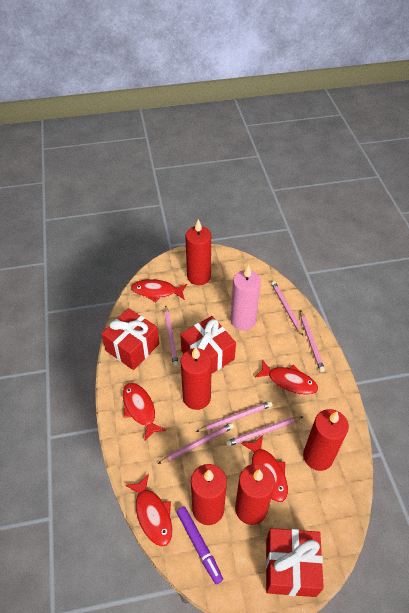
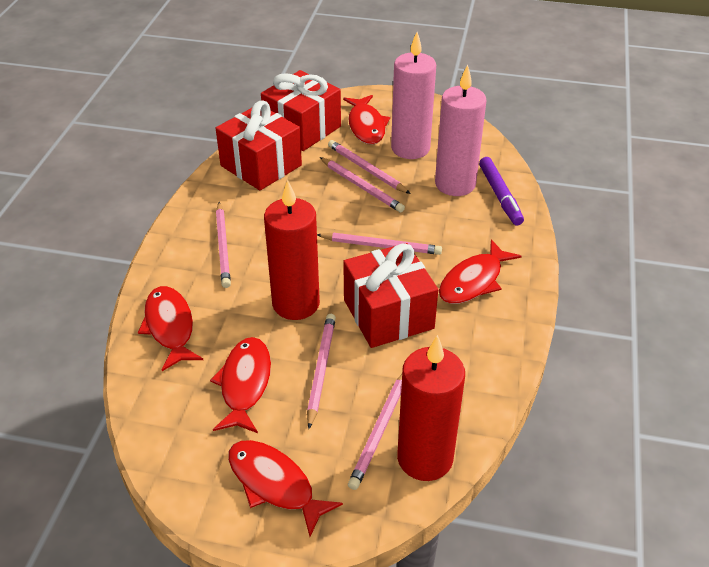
pink candle: [231,265,261,331] = 1 -> [391,32,436,159] [435,65,487,196] = 2
red candle: [181,347,212,410] [185,219,211,285] [191,464,227,525] [235,464,275,525] [303,409,349,471] = 5 -> [264,180,320,320] [397,335,465,481] = 2

